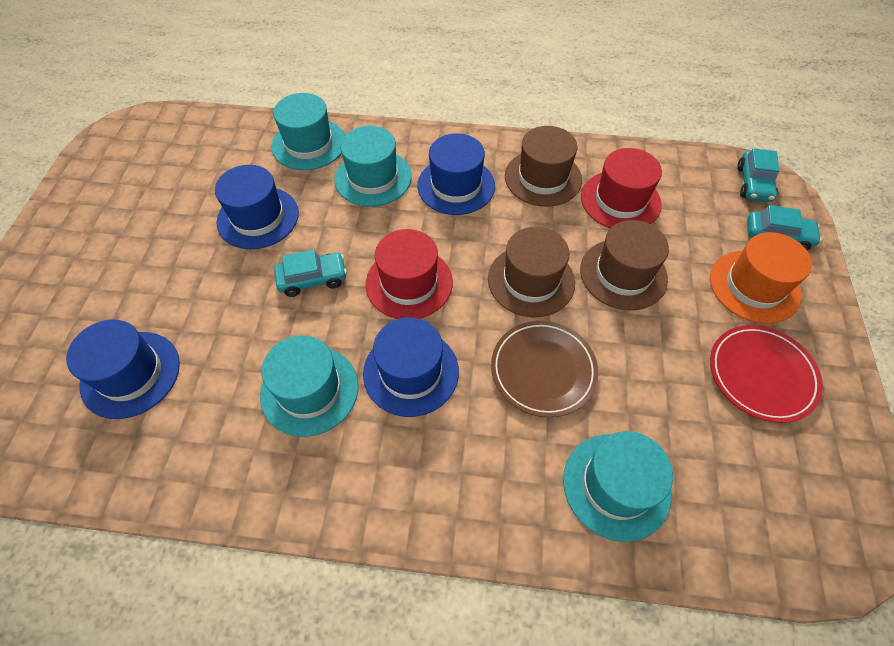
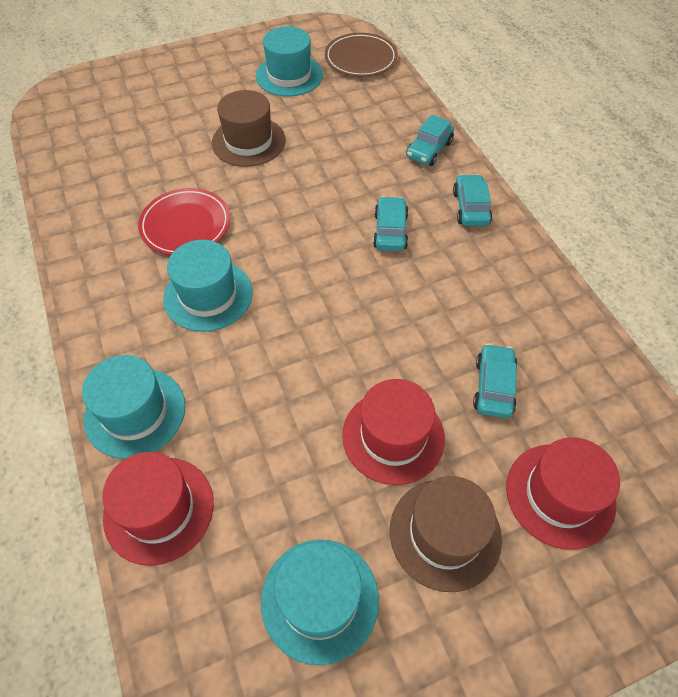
blue hat: [66,319,180,419] [215,165,299,249] [363,317,459,417] [417,133,495,215] = 4 -> none = 0
brown hat: [488,227,575,317] [505,126,582,207] [580,220,669,310] = 3 -> [212,90,286,167] [390,476,502,592] = 2
orange hat: [710,232,812,324] = 1 -> none = 0
red hat: [365,229,453,319] [581,148,662,229] = 2 -> [102,452,214,566] [342,379,445,485] [506,437,620,550] = 3
turquoise car: [274,250,347,297] [737,148,780,202] [747,205,822,250] = 3 -> [373,196,409,251] [406,114,454,166] [453,174,492,226] [473,343,518,418] = 4

